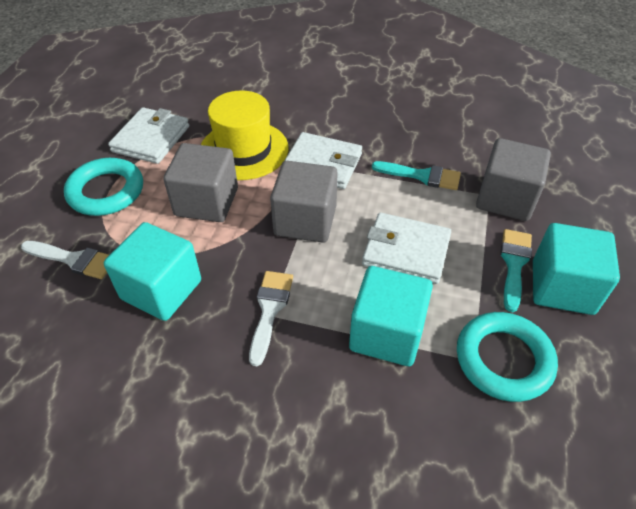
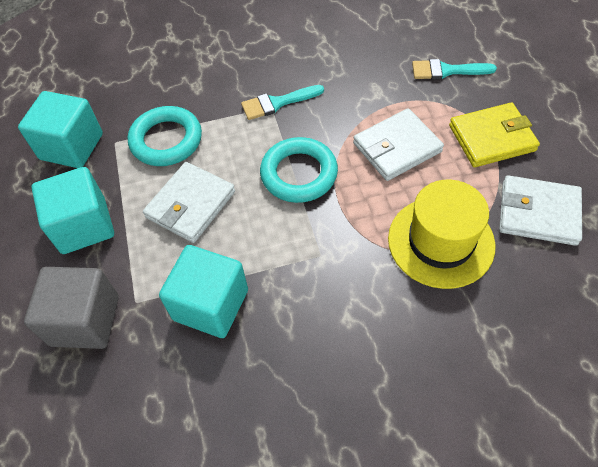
grey cube: [163,143,238,222] [270,161,338,243] [476,138,551,221] = 3 -> [24,267,119,349] = 1
white brush: [21,241,109,279] [249,271,293,366] = 2 -> none = 0
yellow wallet: none = 0 -> [449,102,540,167] = 1

